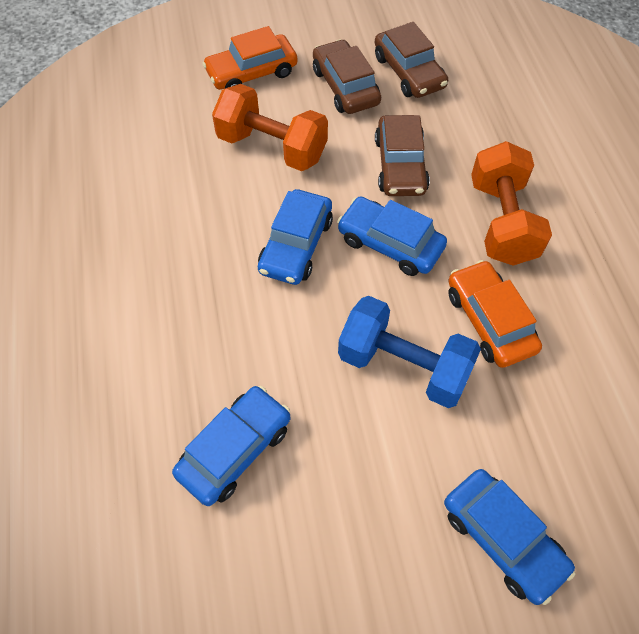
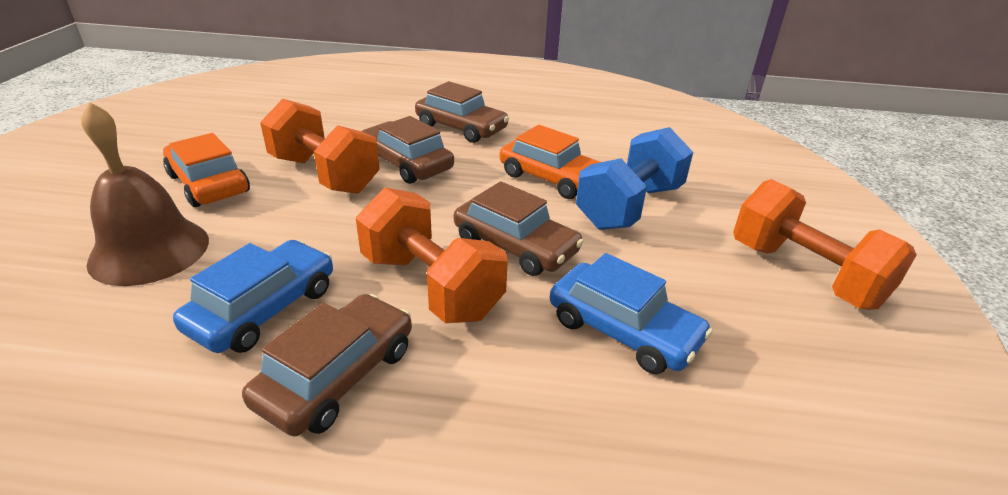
blue car: [172,386,291,506] [258,189,333,285] [337,196,447,276] [444,469,575,605] = 4 -> [173,240,333,353] [550,253,712,374] = 2
brown bell: none = 0 -> [81,102,209,286] = 1
brown car: [313,39,381,114] [375,22,448,98] [375,115,430,196] = 3 -> [242,294,412,436] [362,116,454,184] [415,81,509,143] [454,181,584,276] = 4
orange dumbbell: [212,84,328,171] [471,141,552,266] = 2 -> [260,99,379,194] [356,187,508,323] [733,179,917,310] = 3

